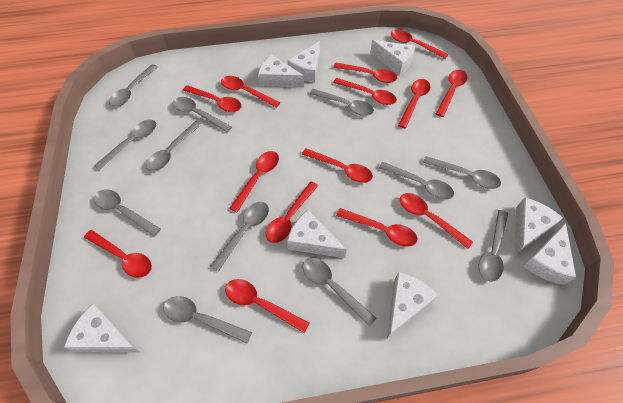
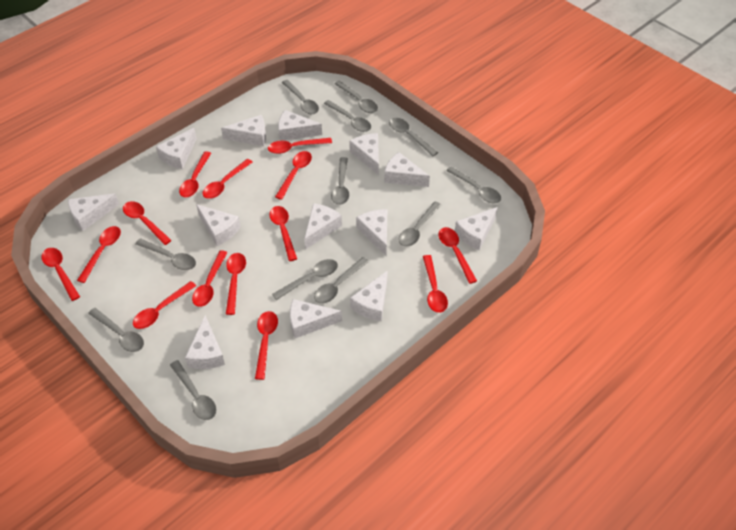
white cheese: [64,304,140,352] [258,55,304,88] [287,41,320,83] [287,210,347,258] [370,40,415,75] [387,272,438,339] [514,197,563,255] [523,223,576,285] = 8 -> [68,193,119,231] [156,128,197,169] [185,315,225,369] [196,204,241,246] [221,115,266,146] [278,110,322,141] [290,299,342,339] [304,203,342,250] [349,133,379,176] [350,271,388,321] [356,209,388,256] [384,152,430,187] [455,207,498,250] = 13

